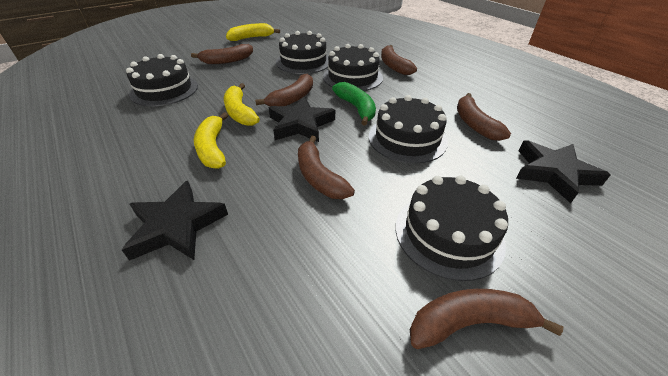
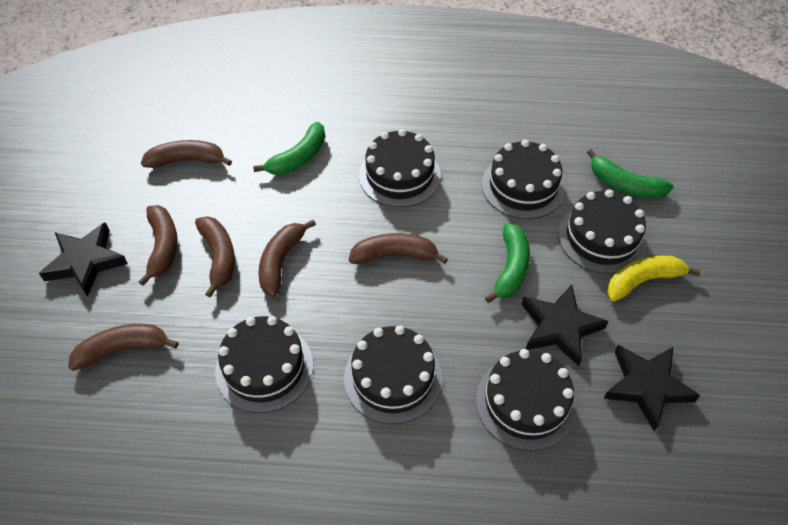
black cake: [126,54,198,106] [276,31,329,74] [323,44,383,91] [369,95,448,164] [396,175,508,281] = 5 -> [215,316,313,413] [344,325,442,424] [359,129,441,207] [476,349,577,451] [482,139,565,219] [558,189,647,274] = 6
green banana: [332,82,376,126] = 1 -> [253,122,325,175] [485,223,530,303] [587,149,673,198] = 3
yellow banana: [194,112,228,169] [224,83,260,126] [226,23,280,41] = 3 -> [607,256,700,301] = 1

